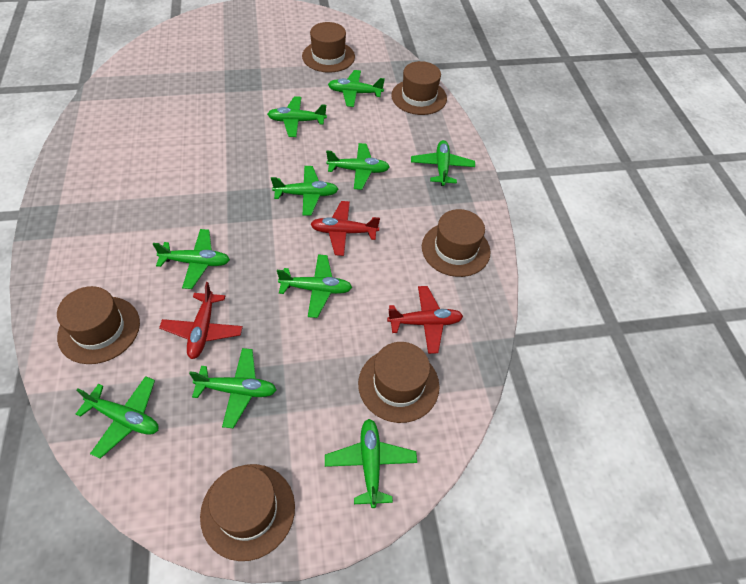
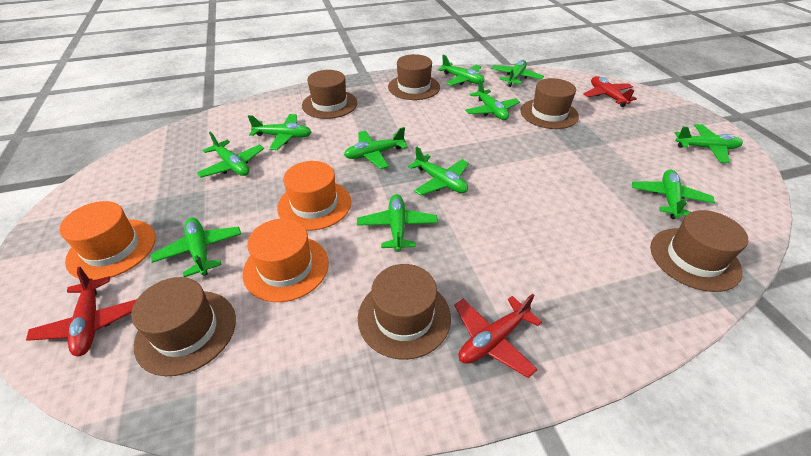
green plane: [76,376,159,459] [153,229,230,289] [189,348,276,428] [267,96,327,137] [271,166,338,216] [277,254,352,318] [325,419,417,508] [326,143,390,190] [328,70,385,107] [411,140,475,186] = 10 -> [151,218,241,277] [197,132,264,178] [248,114,311,150] [344,127,407,169] [357,194,438,252] [408,146,469,196] [438,55,485,86] [465,80,520,120] [491,60,544,87] [632,170,715,219] [675,124,743,163] = 11
orange hat: none = 0 -> [59,201,156,280] [242,219,329,302] [277,161,351,231] = 3

